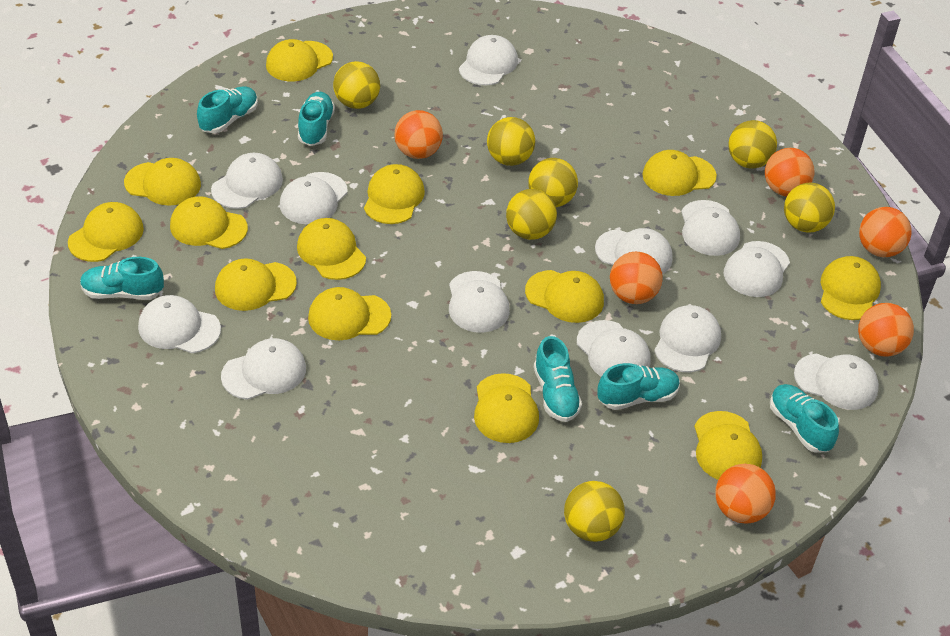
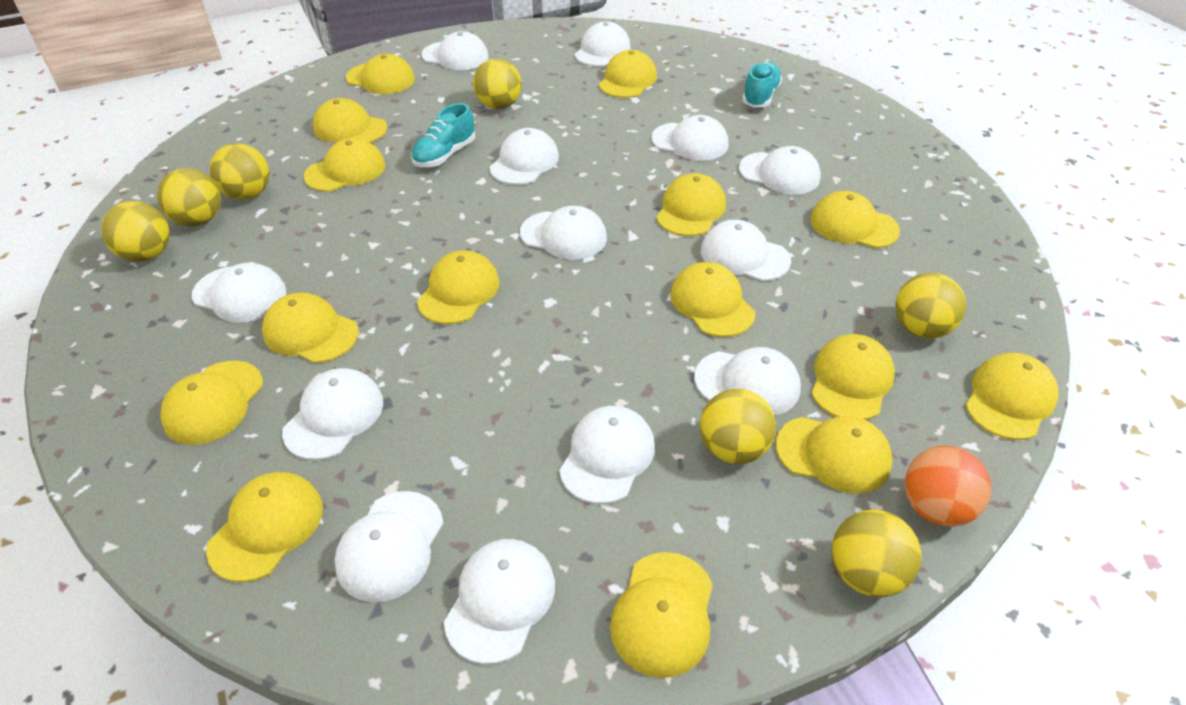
orange ball: [394,110,443,159] [610,252,663,304] [715,464,776,524] [765,148,814,197] [858,303,914,356] [859,207,912,257] = 6 -> [905,446,991,527] = 1
turquoise shoe: [80,257,164,300] [197,87,258,133] [298,92,335,146] [534,336,582,422] [597,363,680,410] [770,384,839,452] = 6 -> [411,103,475,167] [742,62,782,107] = 2
white cap: [138,295,221,353] [211,153,283,209] [221,338,306,400] [280,172,348,224] [449,271,510,333] [459,35,518,86] [577,320,651,377] [595,228,673,274] [654,305,721,372] [681,200,740,256] [724,241,790,297] [794,354,879,410] = 12 -> [192,263,286,323] [282,368,383,460] [334,491,443,602] [421,31,488,70] [444,539,555,664] [489,128,559,185] [520,206,607,260] [559,406,655,504] [574,22,631,67] [651,115,729,161] [694,347,801,416] [701,220,791,281] [739,146,821,195] = 13
yellow cap: [68,202,144,262] [124,158,201,206] [170,196,248,249] [215,258,297,311] [266,39,333,82] [297,218,366,280] [308,287,391,340] [364,164,425,224] [474,373,539,443] [525,270,604,323] [642,150,717,196] [694,411,762,480] [821,256,881,320] = 13 -> [160,361,263,445] [206,472,323,582] [262,292,359,363] [304,138,385,192] [313,98,387,143] [346,54,415,94] [417,250,500,324] [599,50,657,98] [610,552,713,678] [656,173,726,236] [670,262,755,337] [776,416,893,494] [810,191,900,248] [811,334,895,420] [965,353,1059,440] = 15

